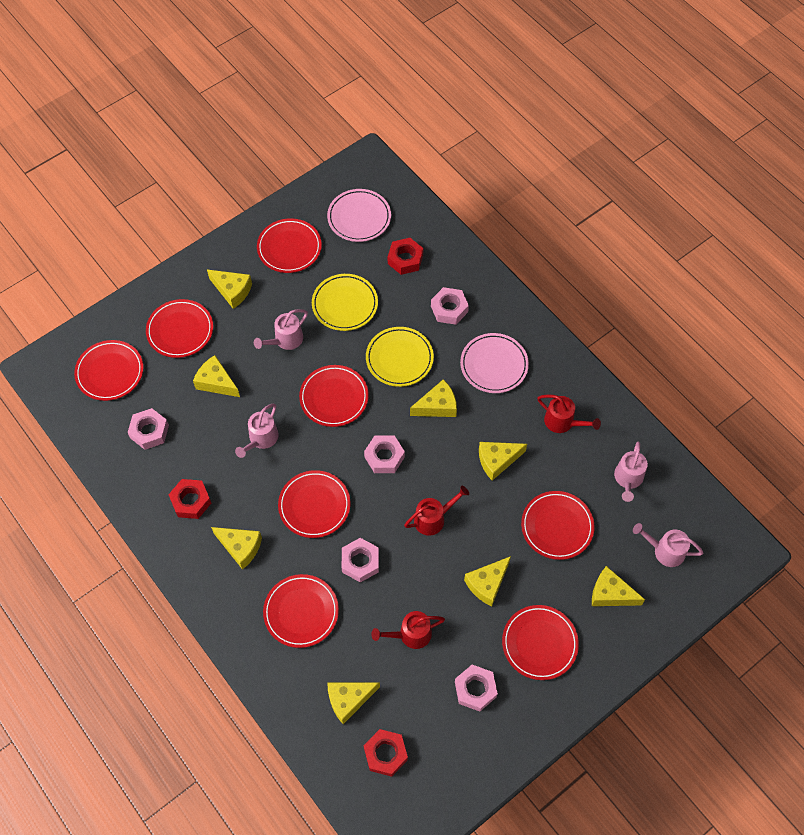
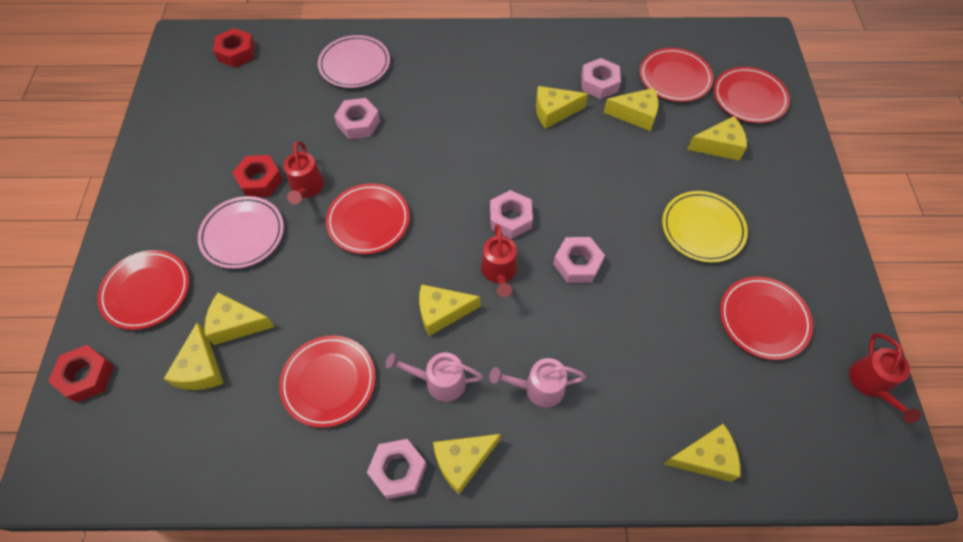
pink watering can: [235,404,279,458] [254,309,308,350] [614,442,648,502] [633,523,703,567] = 4 -> [386,352,483,402] [489,358,586,407] = 2
red plate: [74,340,143,401] [146,299,213,358] [257,218,322,273] [263,574,339,648] [278,470,350,538] [299,365,369,427] [502,605,579,680] [521,491,594,560] = 8 -> [97,250,189,330] [279,336,376,428] [326,183,410,254] [640,48,713,102] [714,67,790,123] [720,277,813,360] = 6
yellow plate: [312,274,378,331] [366,327,434,387] = 2 -> [662,191,748,263] = 1

